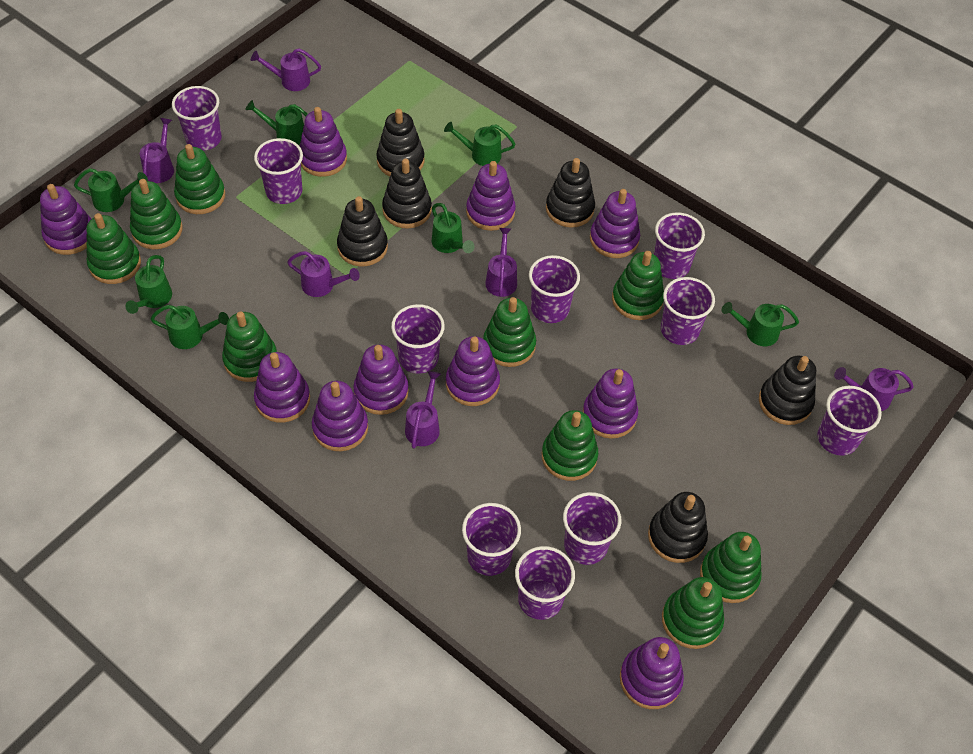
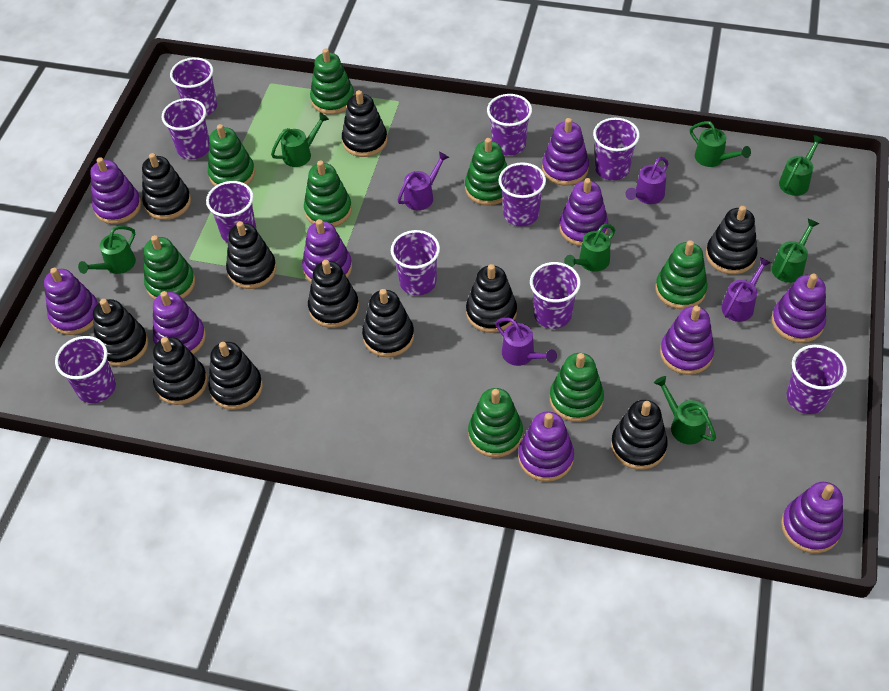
black stacking toy: [337,196,388,267] [376,109,424,176] [382,158,432,228] [546,158,595,228] [648,492,708,563] [759,356,816,425] = 6 -> [93,299,148,367] [142,153,191,220] [153,337,208,405] [208,342,263,410] [226,221,277,289] [308,260,359,328] [342,90,387,157] [362,289,414,357] [466,264,517,333] [611,400,668,470] [706,206,757,275] = 11
green stacking toy: [86,213,141,284] [130,179,183,249] [174,144,225,214] [222,312,277,382] [483,297,536,367] [542,410,598,481] [612,251,664,320] [662,577,724,649] [700,532,762,603] = 9 -> [144,235,195,300] [208,124,255,186] [304,160,352,227] [310,48,354,115] [465,138,507,206] [468,388,523,458] [550,353,604,422] [656,240,708,309] = 8
purple watering can: [140,118,174,183] [251,48,321,91] [287,251,360,297] [405,371,441,449] [485,228,517,297] [834,367,914,411] = 6 -> [398,152,449,210] [495,318,557,366] [625,157,669,204] [721,257,771,322] = 4

